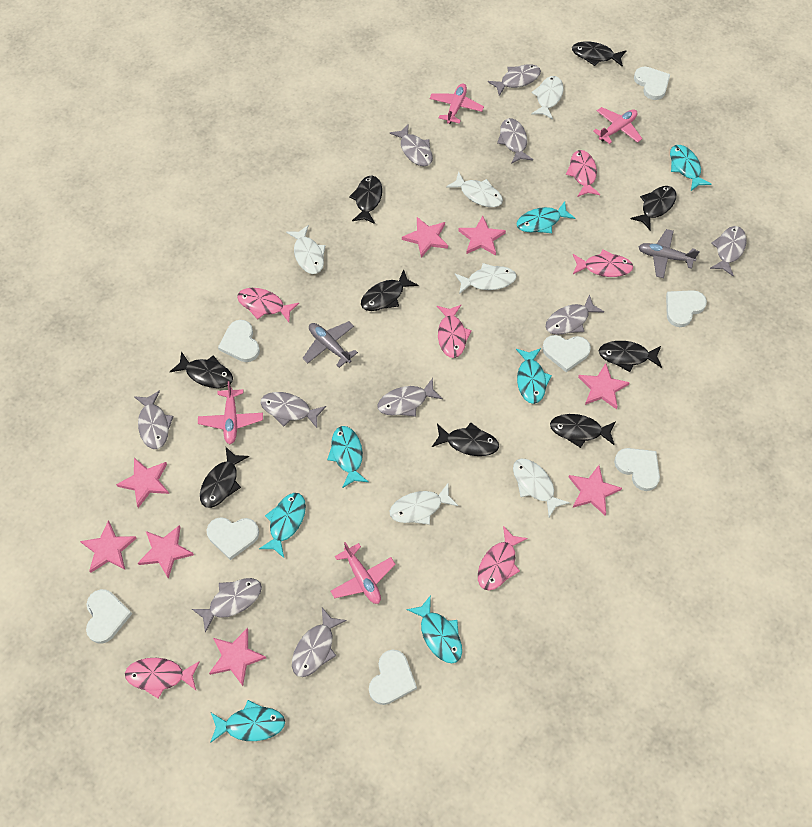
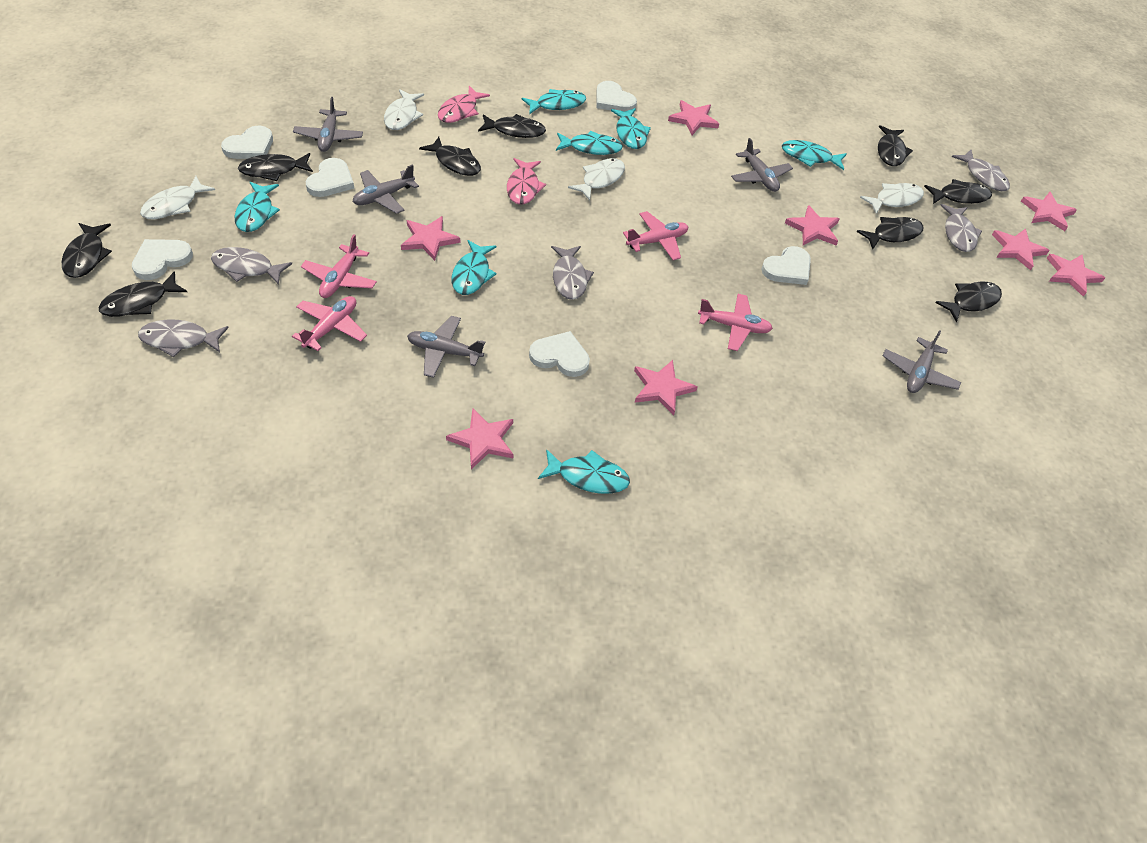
grey fish: [135,390,174,449] [192,578,262,633] [261,392,326,428] [292,608,347,677] [377,378,443,417] [389,124,433,166] [488,64,541,96] [497,118,533,164] [546,294,604,335] [710,226,746,276] = 10 -> [138,320,229,357] [211,247,292,285] [551,246,594,300] [940,204,982,252] [952,150,1010,191] = 5
grey plane: [302,321,358,368] [639,229,700,278] = 2 -> [293,97,363,152] [353,164,419,214] [407,316,485,378] [731,138,793,192] [882,330,961,393] = 5
pink fish: [125,658,200,699] [237,288,299,322] [437,305,472,358] [478,526,528,590] [566,150,601,197] [573,250,633,277] = 6 -> [438,86,490,123] [507,158,546,205] = 2
white fish: [286,225,325,274] [390,483,458,525] [446,171,503,207] [455,263,516,294] [513,458,570,517] [531,76,564,120] = 6 -> [140,176,215,219] [384,89,424,130] [568,158,625,200] [860,183,924,214] = 4
white heart: [86,589,132,644] [207,517,259,560] [218,320,260,362] [369,649,417,705] [542,335,591,372] [614,448,660,491] [634,66,670,100] [666,290,707,327] = 8 -> [132,239,193,280] [221,126,273,159] [305,158,354,197] [529,331,590,377] [596,81,637,112] [761,246,811,285] = 6

